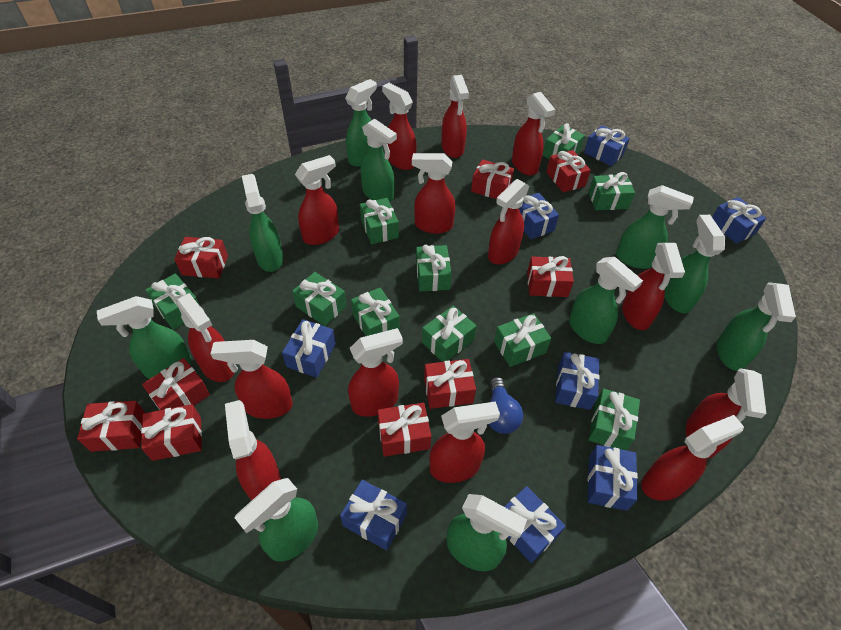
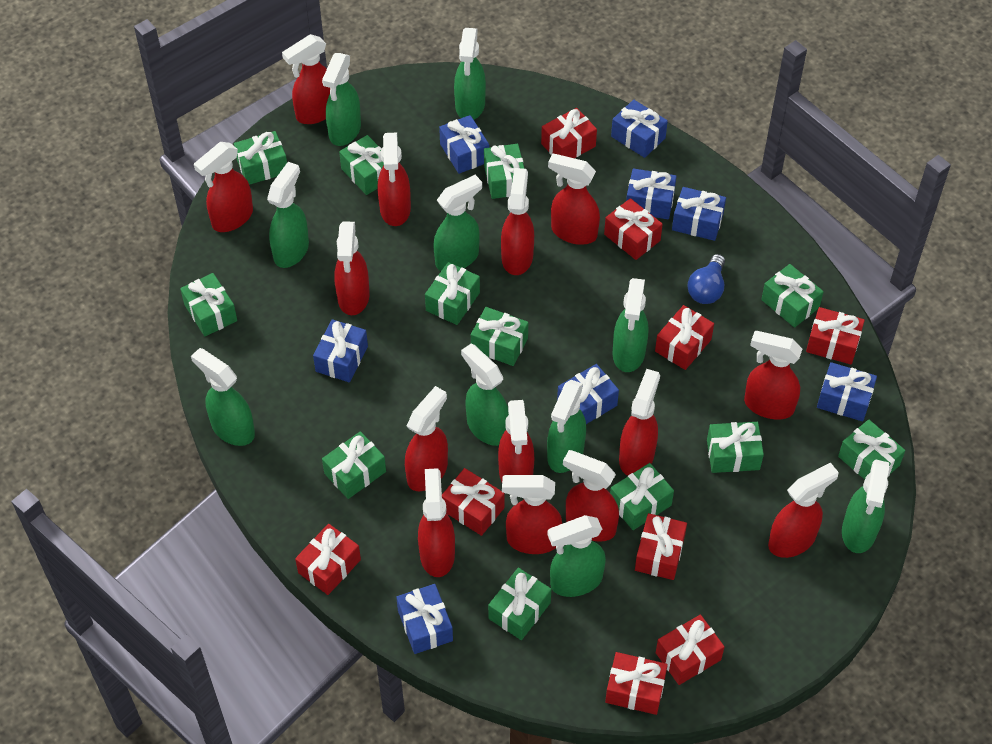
green gift: [146,273,200,330] [292,272,347,326] [351,288,400,336] [360,198,399,244] [416,245,452,292] [422,306,477,362] [494,313,551,367] [542,123,585,159] [588,172,635,210] [588,388,640,451] = 10 -> [180,273,237,336] [234,131,287,185] [322,431,386,499] [339,135,384,195] [425,262,480,325] [471,307,528,366] [484,144,525,199] [488,568,552,640] [610,463,674,530] [707,422,764,473] [761,264,824,328] [838,419,905,480] = 12

